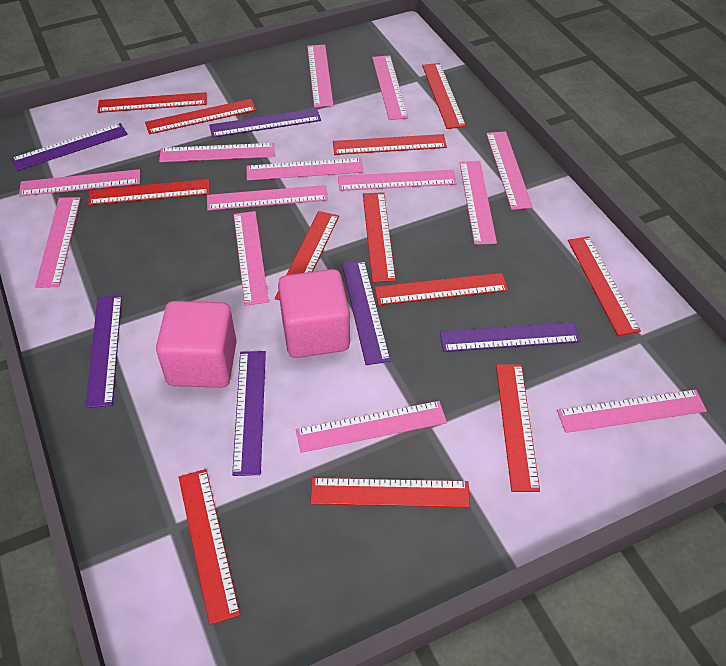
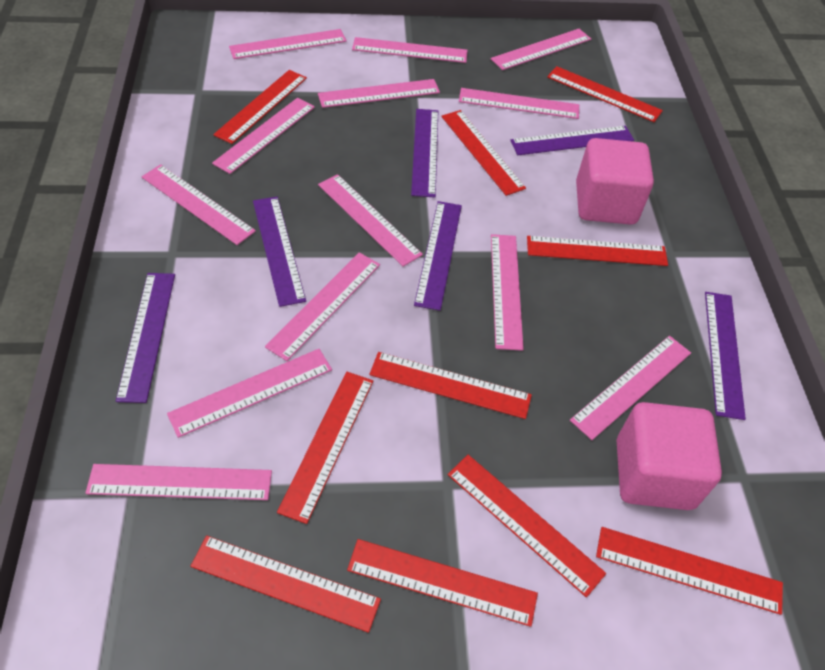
red ruler: [88,179,210,205] [97,92,207,113] [145,99,256,134] [179,469,240,625] [275,211,339,300] [310,478,470,507] [333,134,447,155] [363,192,396,282] [375,273,508,305] [422,63,466,129] [496,364,540,492] [568,236,641,336] = 12 -> [191,536,381,633] [213,70,307,144] [277,372,373,524] [347,539,538,627] [369,352,532,419] [441,110,526,196] [448,455,606,597] [527,236,668,266] [547,66,663,122] [596,527,783,615] = 10

